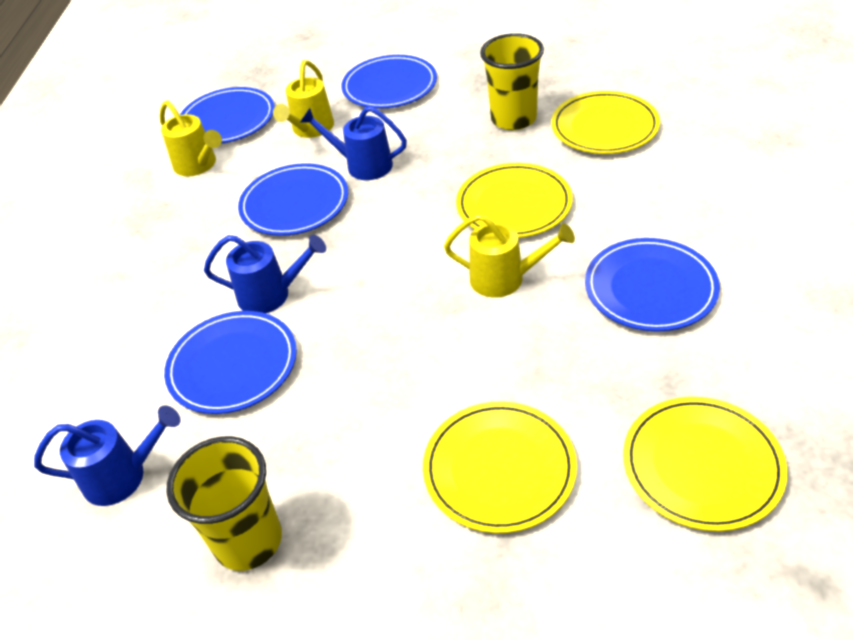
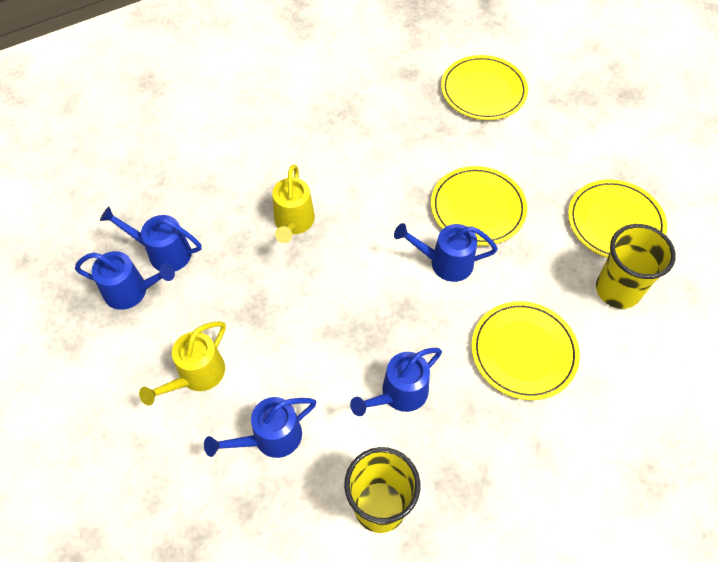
blue plate: [164,311,297,414] [180,87,275,144] [238,163,348,236] [341,55,437,109] [585,238,720,331] = 5 -> none = 0
blue watering can: [34,406,181,506] [204,235,326,313] [300,106,407,180] = 3 -> [75,251,175,310] [100,206,202,271] [204,397,317,458] [350,348,442,416] [394,223,498,282] = 5
yellow watering can: [159,100,222,176] [273,60,334,138] [444,214,575,298] = 3 -> [139,321,226,406] [272,165,315,243] = 2

